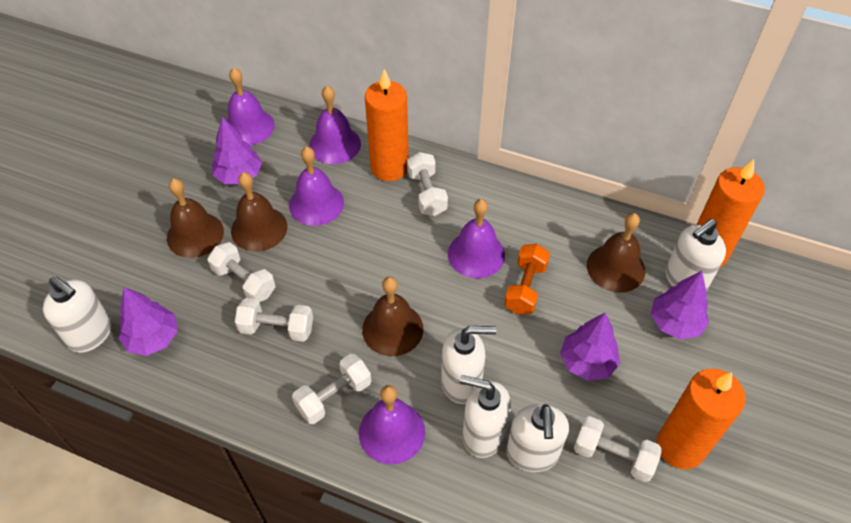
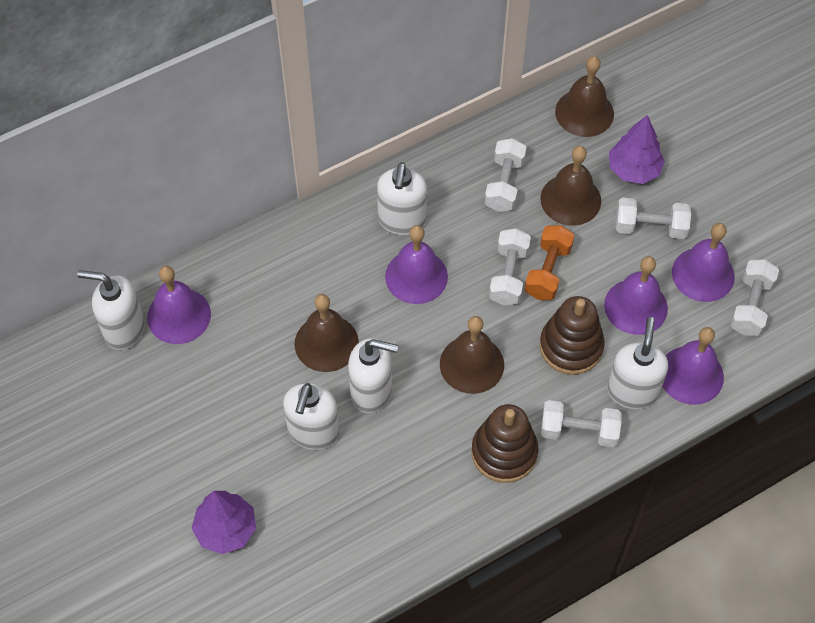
brown stacking toy: none = 0 -> [471,404,539,483] [540,296,605,375] = 2
orange candle: [365,69,409,181] [657,368,746,469] [696,159,765,267] = 3 -> none = 0
purple tree: [118,287,178,356] [212,117,262,184] [560,313,620,381] [651,271,709,340] = 4 -> [192,491,256,554] [609,115,665,184] = 2

